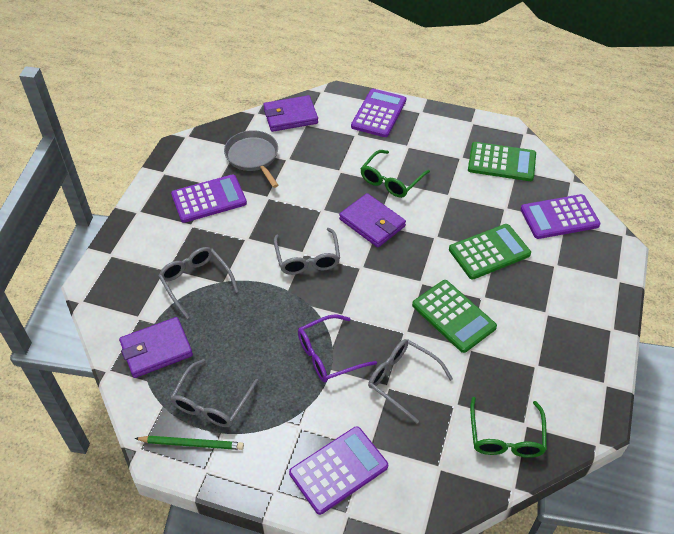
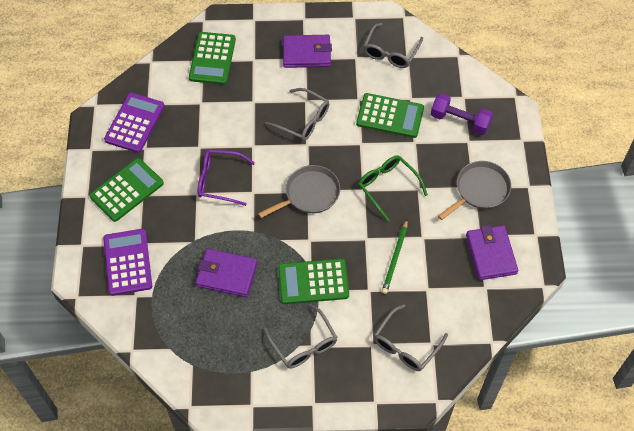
green calculator: [412,280,497,353] [449,224,531,279] [468,142,536,181] = 3 -> [90,158,164,222] [189,32,236,85] [278,259,349,304] [356,93,424,138] = 4
green glasses: [360,150,430,198] [470,397,547,458] = 2 -> [358,155,428,222] = 1
grey pan: [224,130,279,188] = 1 -> [258,165,340,218] [438,161,511,220] = 2
purple calculator: [171,174,247,223] [289,426,388,515] [351,89,406,137] [521,194,600,239] = 4 -> [103,229,152,296] [104,93,165,153] = 2
purple dumbbell: none = 0 -> [431,93,493,135] = 1

